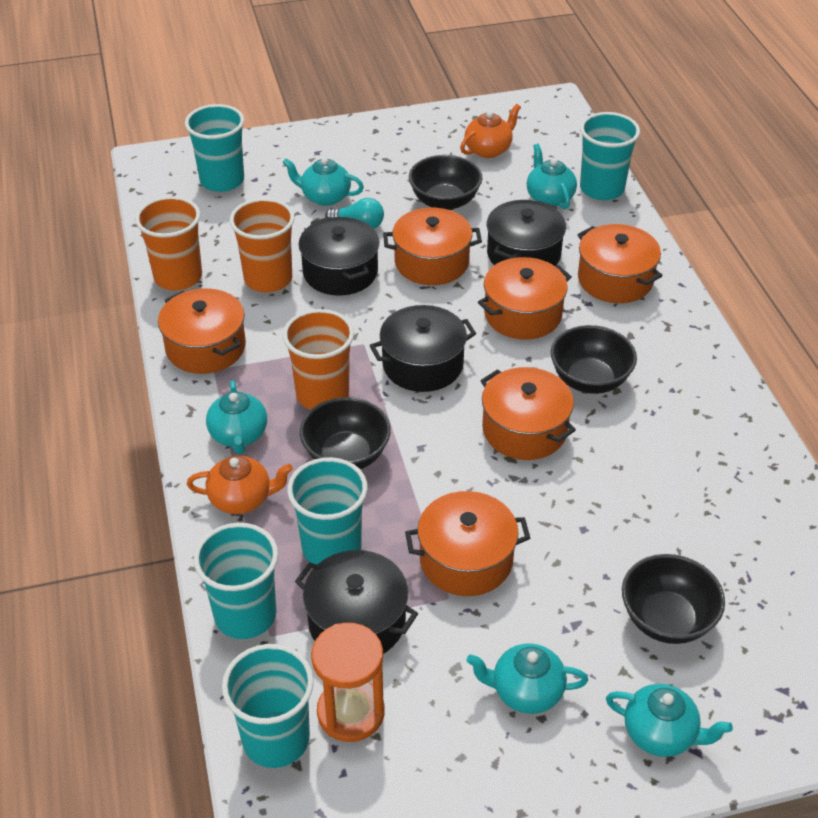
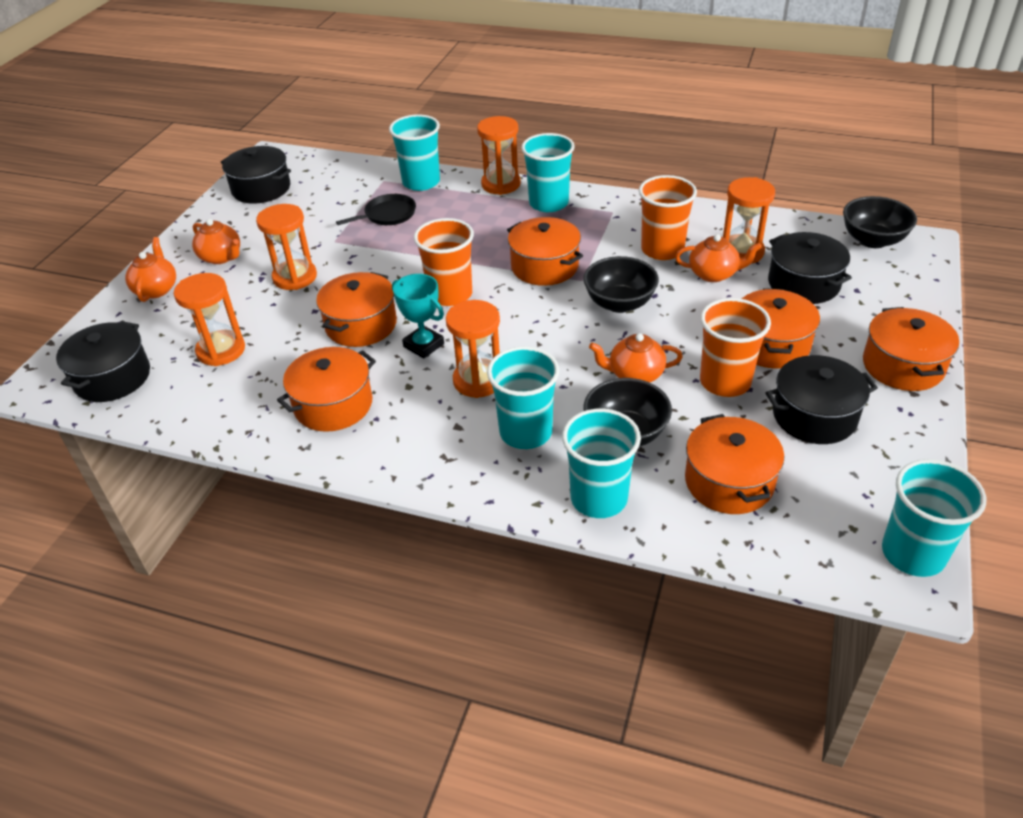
black bowl: [300,397,391,469] [409,155,482,210] [551,325,637,394] [622,554,725,644] = 4 -> [583,256,659,313] [584,378,672,447] [843,196,917,248] = 3
black pan: none = 0 -> [336,194,416,225] = 1
orange hourglass: [311,623,385,742] = 1 -> [174,273,245,366] [256,204,317,290] [446,300,500,398] [477,116,521,195] [723,177,775,264] = 5
orange teapot: [187,456,293,514] [460,104,521,158] = 2 -> [125,237,176,302] [192,219,240,264] [589,333,683,383] [675,234,762,282] = 4
turquoise light bulb: [325,198,384,229] = 1 -> none = 0
turquoise teapot: [206,380,267,454] [283,157,364,206] [467,643,588,714] [527,144,577,209] [606,684,733,757] = 5 -> none = 0
turquoise trophy: none = 0 -> [392,274,444,359] = 1

